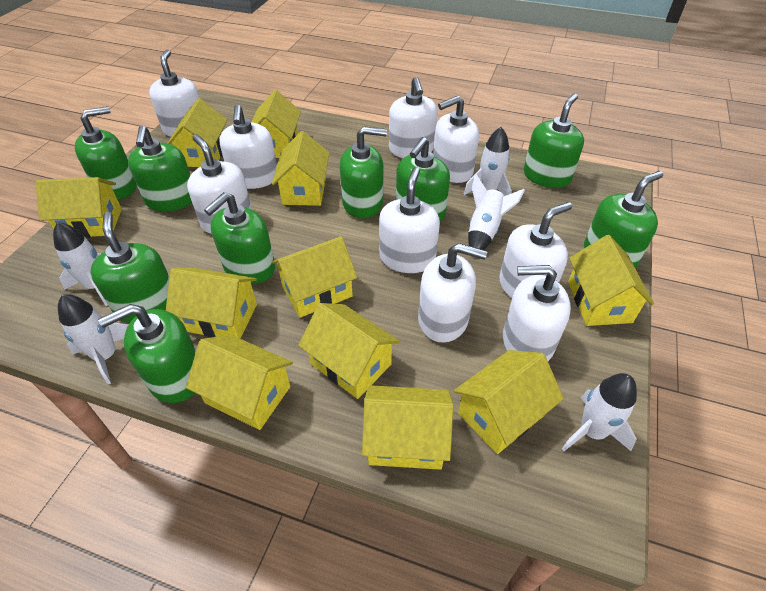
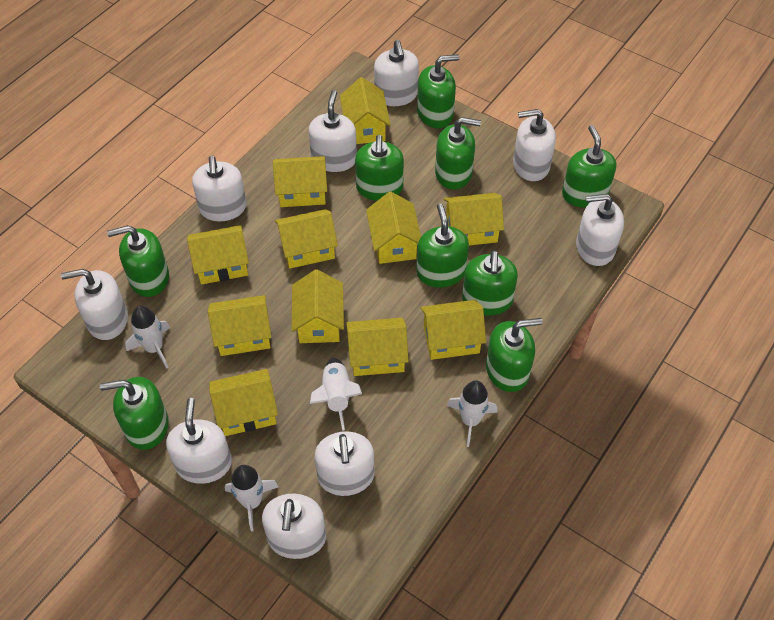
white rocket: [53,222,108,306] [58,294,128,384] [464,127,512,196] [468,174,525,250] [562,373,637,451] = 5 -> [125,306,170,369] [225,465,279,531] [310,358,362,431] [447,380,498,447] = 4

